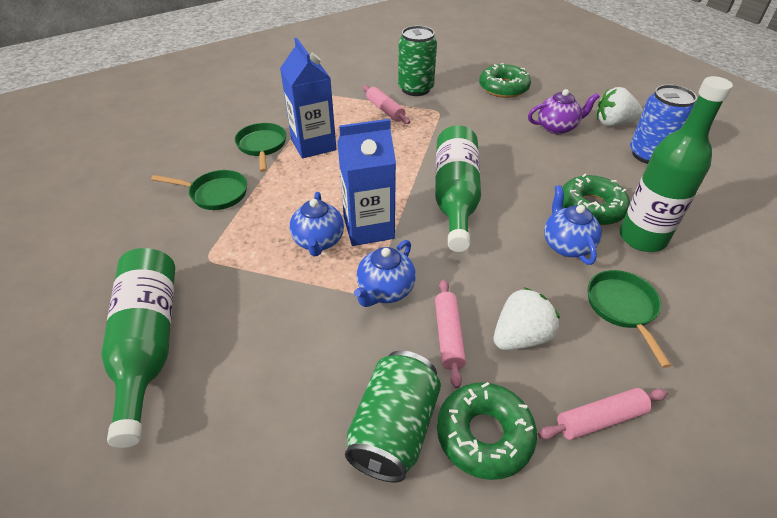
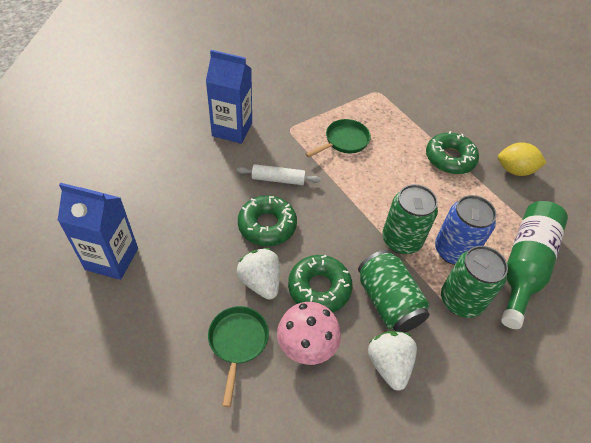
blue teapot: [289,192,344,256] [354,240,416,307] [544,185,602,265] = 3 -> none = 0
green bottle: [101,248,175,448] [435,125,481,252] [620,76,733,252] = 3 -> [501,201,568,329] = 1
green can: [345,351,441,482] [398,26,437,96] = 2 -> [358,250,430,333] [382,184,438,254] [441,246,508,318] = 3
green pan: [151,170,247,210] [235,123,286,172] [588,270,672,368] = 3 -> [208,306,269,407] [306,119,371,158] = 2
pink mushroom: none = 0 -> [277,302,341,365] = 1
pink rolling pin: [363,85,410,124] [435,279,466,389] [538,388,668,440] = 3 -> none = 0
purple teapot: [528,89,600,135] = 1 -> none = 0
white rolling pin: none = 0 -> [237,164,321,185] = 1
yellow lemon: none = 0 -> [498,142,547,176] = 1

